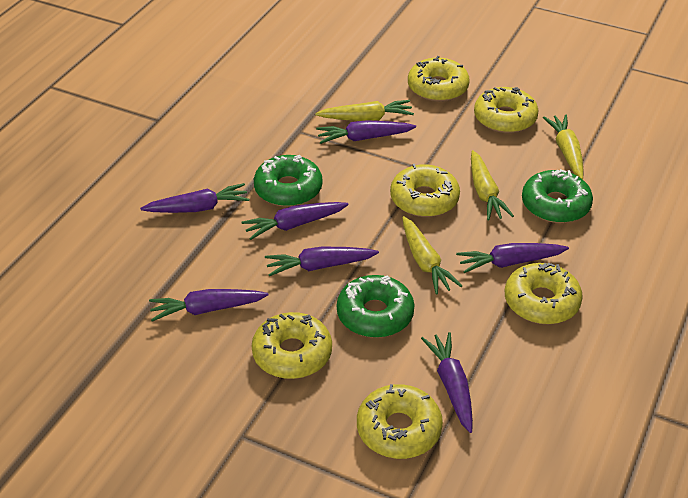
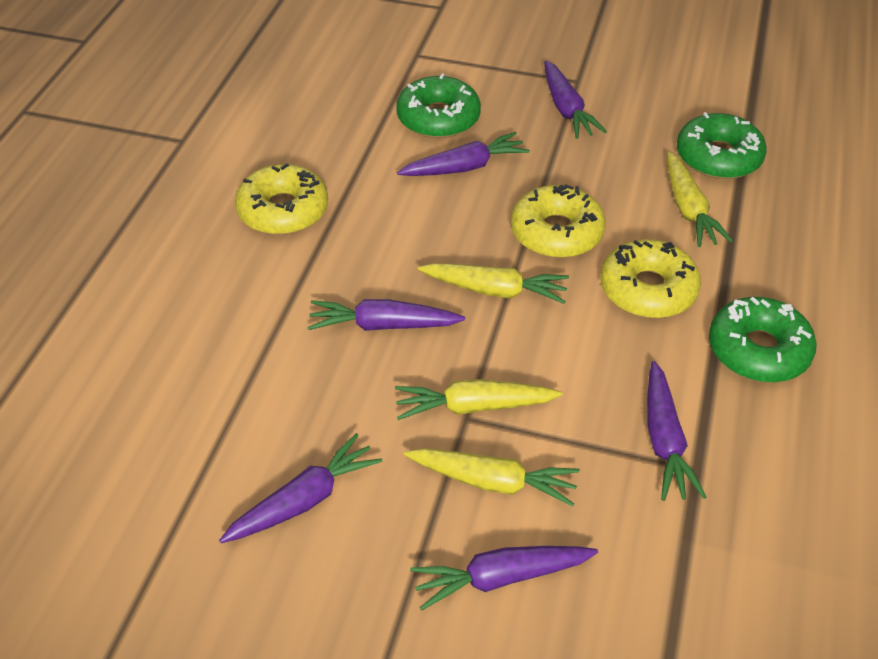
purple carrot: [140,183,249,213] [149,289,268,321] [242,202,349,240] [265,246,379,276] [316,120,416,144] [421,332,473,433] [456,243,569,273] = 7 -> [219,433,382,543] [308,299,465,331] [397,132,529,176] [410,546,598,610] [544,61,607,139] [647,361,706,501] = 6
yellow donut: [252,312,332,379] [357,384,443,459] [390,164,460,217] [408,56,470,102] [474,87,539,133] [505,263,583,324] = 6 -> [235,163,328,235] [511,184,606,258] [600,239,701,318] = 3

